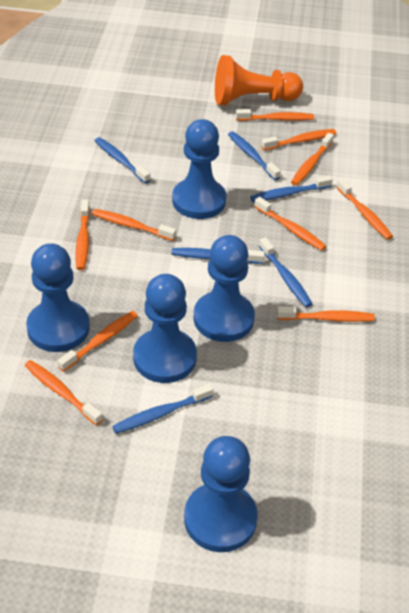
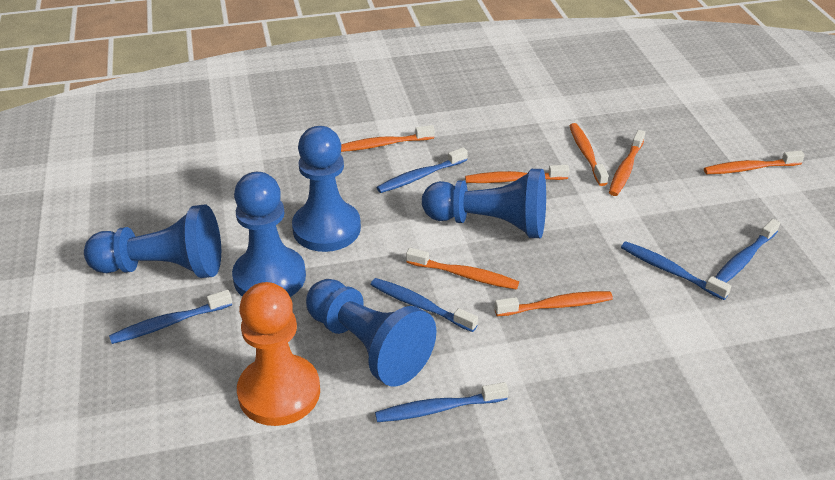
orange toothbrush: [25,360,103,425] [57,311,138,372] [75,200,90,270] [92,209,176,241] [236,109,314,121] [254,197,326,251] [261,129,336,150] [277,306,375,322] [291,133,334,185] [336,179,393,240] = 10 -> [341,125,435,152] [406,248,519,290] [465,165,570,183] [495,291,613,316] [569,123,609,186] [609,130,645,196] [704,150,805,174] = 7

